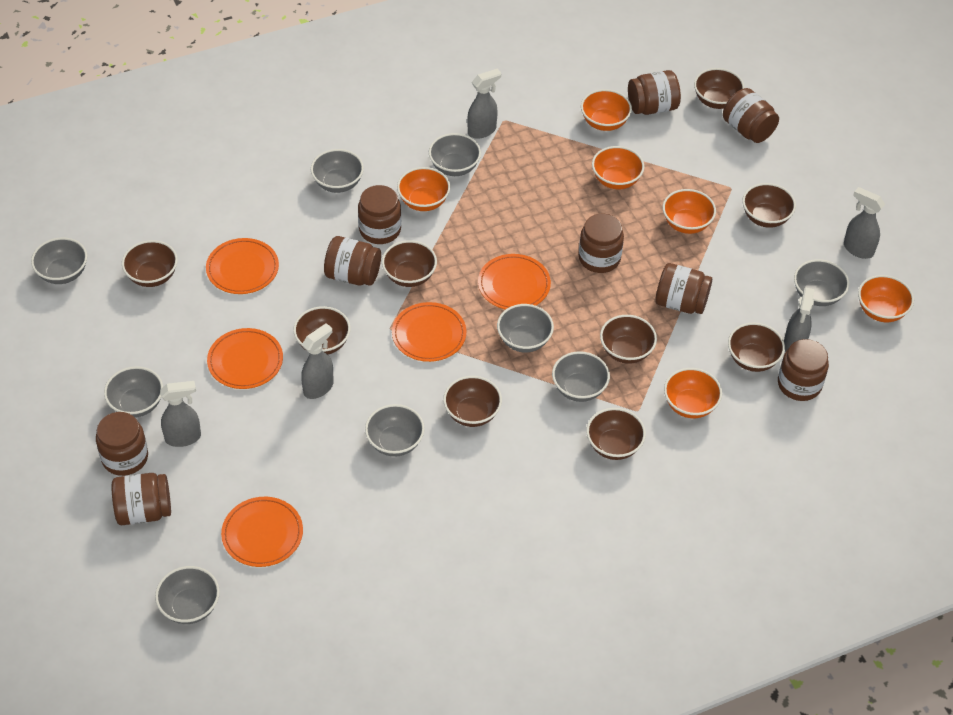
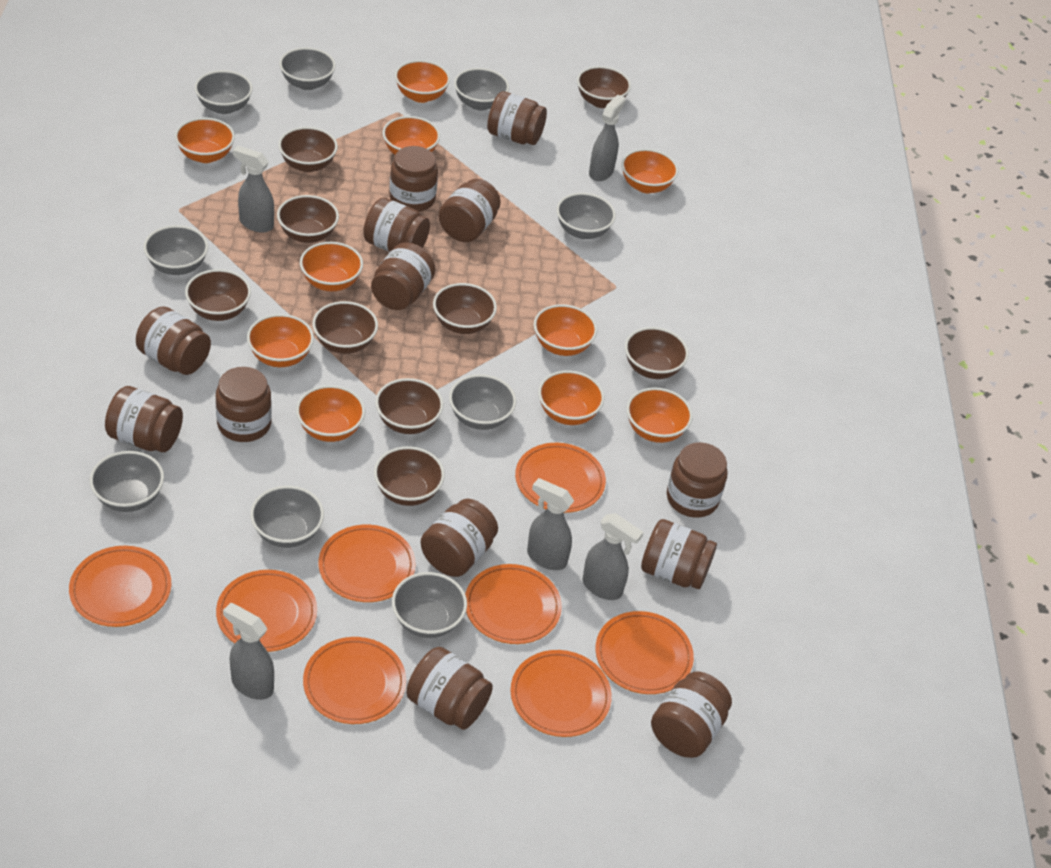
brown jar: [96,412,148,476] [111,473,171,525] [324,236,381,286] [358,185,401,244] [579,214,624,273] [628,70,681,115] [655,263,712,314] [723,88,779,143] [778,339,829,401] = 9 -> [105,386,183,452] [136,306,211,375] [216,367,272,442] [363,198,430,252] [371,242,435,310] [389,146,438,212] [406,647,493,730] [420,499,498,577] [439,179,501,242] [487,91,547,145] [641,519,717,589] [651,671,732,758] [667,442,728,518] = 13
orange bowl: [397,167,450,211] [581,89,632,131] [592,146,644,189] [663,189,716,234] [664,368,722,418] [858,275,914,322] = 6 -> [175,118,235,163] [247,314,314,367] [296,385,365,442] [300,242,363,292] [382,116,440,155] [395,60,450,103] [534,304,597,356] [538,370,604,425] [621,149,678,193] [626,387,693,443] = 10
orange plate: [206,238,279,294] [207,328,283,389] [221,497,303,567] [392,302,466,362] [478,254,551,310] = 5 -> [69,546,171,627] [216,570,317,652] [303,637,406,724] [319,525,416,602] [465,564,562,644] [510,650,612,737] [515,443,606,513] [595,611,694,694] = 8

